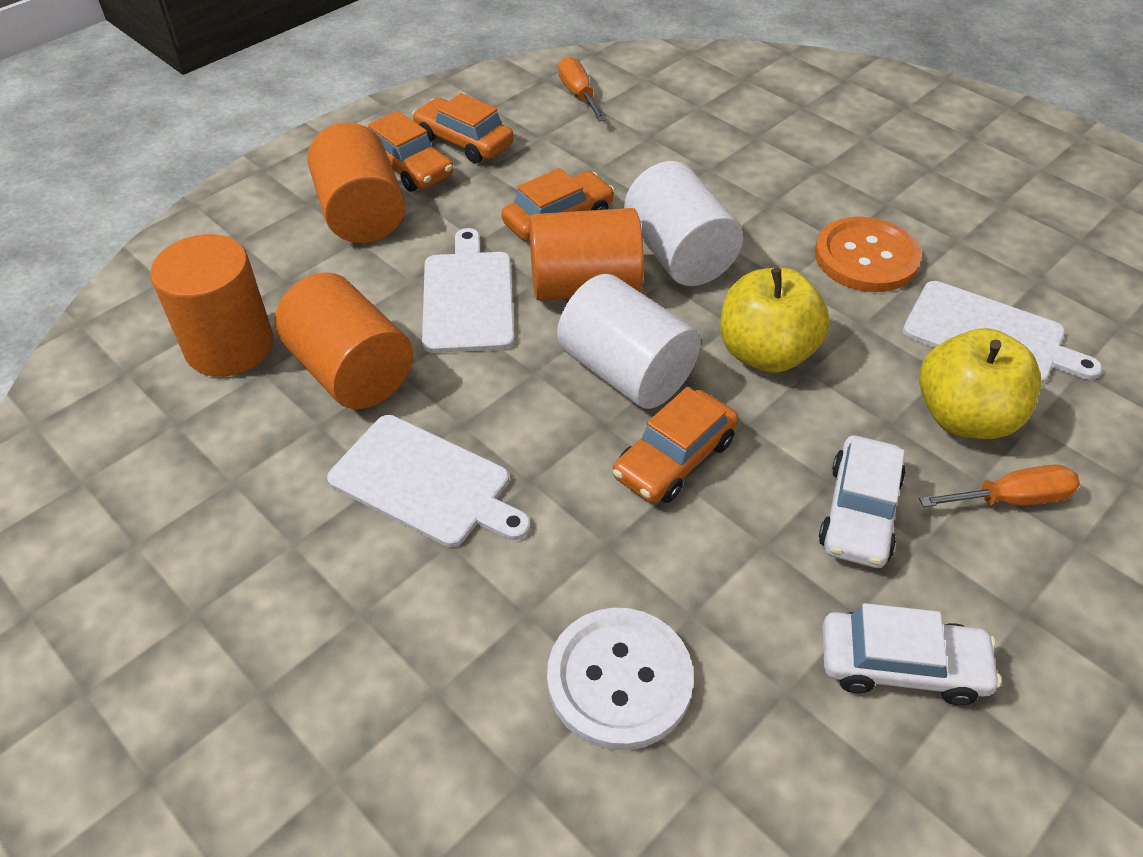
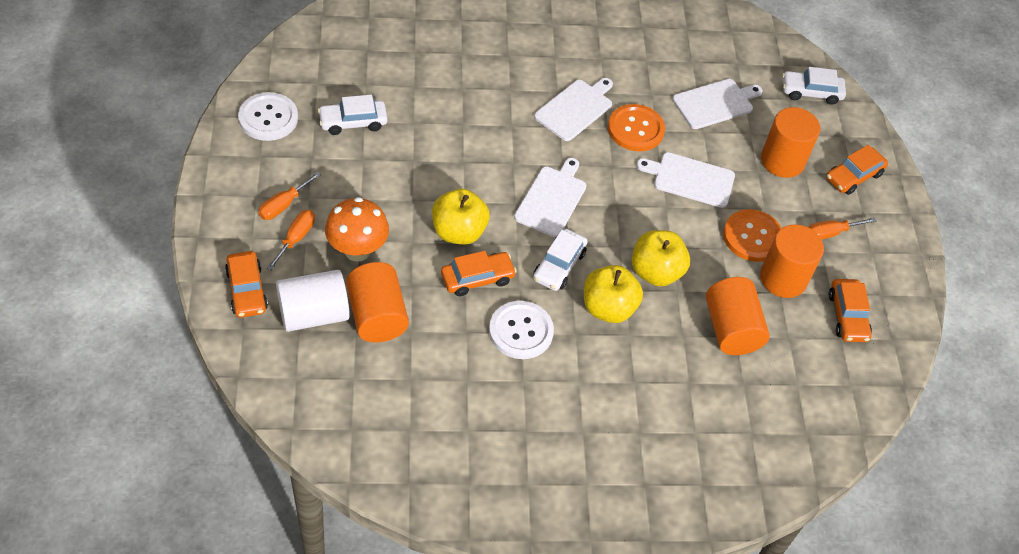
orange button: [815,217,921,292] = 1 -> [608,104,665,151] [723,209,781,262] = 2
orange mushroom: none = 0 -> [325,197,389,262] = 1
orange screwdriver: [558,56,606,121] [919,465,1080,507] = 2 -> [258,172,321,220] [267,210,315,270] [808,217,876,240] = 3
white button: [547,608,694,750] = 1 -> [238,92,298,141] [489,301,554,359] = 2
white car: [819,436,906,568] [823,603,1002,705] = 2 -> [318,95,388,135] [533,229,588,291] [782,67,846,105] = 3
white cutting board: [327,415,530,547] [422,228,515,353] [903,281,1102,384] = 3 -> [514,158,587,237] [534,78,613,141] [636,152,735,208] [672,79,762,129] = 4
white cylinder: [557,274,701,409] [624,161,743,286] = 2 -> [276,270,350,332] = 1
yellow apple: [720,268,830,373] [919,328,1041,439] = 2 -> [432,189,490,245] [584,265,643,323] [632,230,690,287] = 3

